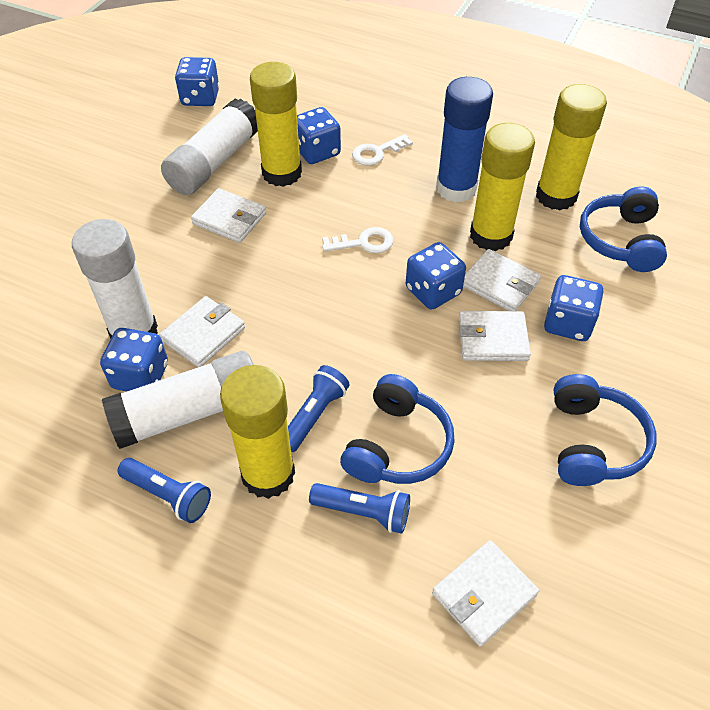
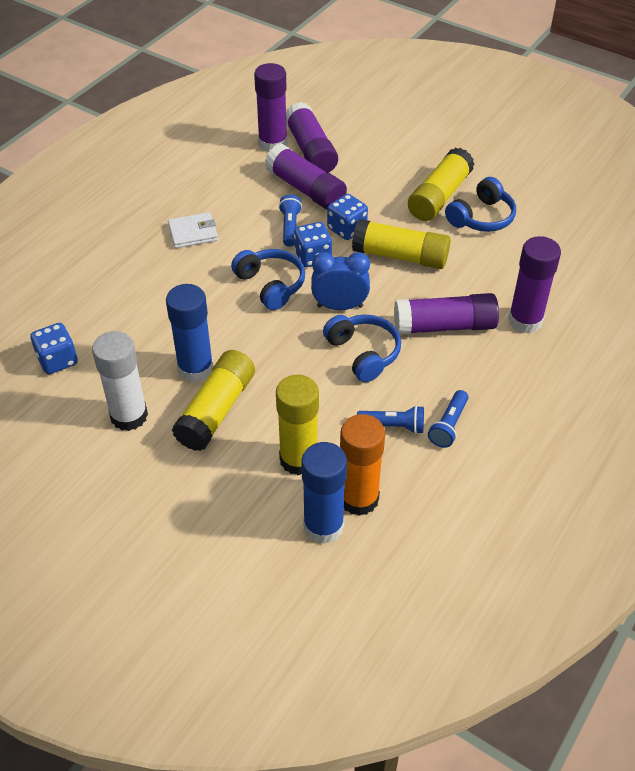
blue clock: none = 0 -> [311,252,370,310] = 1
blue dice: [100,328,168,391] [175,57,219,106] [297,107,341,164] [406,242,466,309] [544,275,604,341] = 5 -> [31,323,78,374] [294,222,332,267] [327,194,368,240] = 3
blue glue stick: [436,77,493,202] = 1 -> [166,284,213,382] [301,442,347,544] = 2
orange glue stick: none = 0 -> [340,414,385,516] = 1
purple glue stick: none = 0 -> [254,63,288,152] [265,144,347,210] [286,102,338,173] [394,293,499,335] [508,236,561,333] = 5
white glue stick: [72,219,158,339] [102,351,254,449] [161,99,258,195] = 3 -> [92,331,148,431] = 1
white key: [322,227,394,253] [352,134,413,166] = 2 -> none = 0
white wallet: [159,296,245,367] [191,188,266,243] [432,540,539,647] [459,311,531,361] [463,249,541,311] = 5 -> [168,212,218,248] = 1

